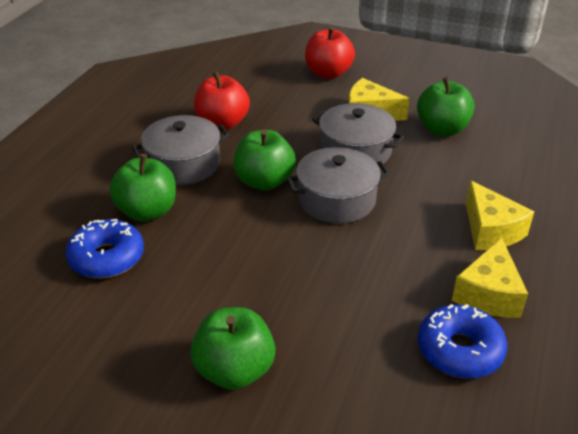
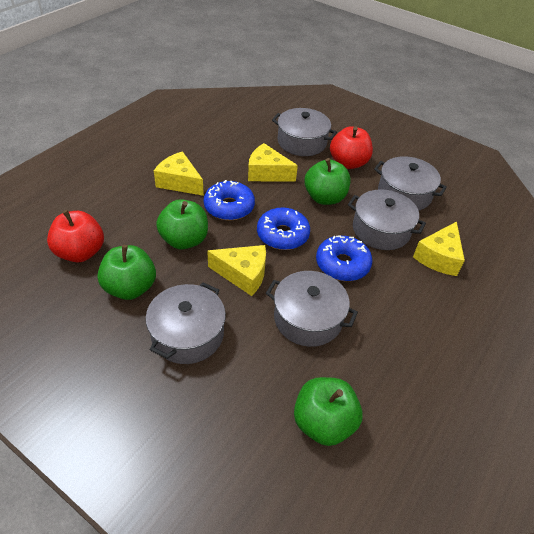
blue donut: [65,219,144,278] [418,304,507,379] = 2 -> [204,180,255,220] [257,207,310,250] [316,235,372,281] = 3
grey pot: [132,115,230,185] [286,147,390,224] [312,103,404,164] = 3 -> [146,282,226,364] [266,271,358,347] [272,108,337,156] [348,189,426,250] [374,156,447,210] = 5
yellow cheese: [348,78,410,121] [452,238,528,318] [466,180,534,250] = 3 -> [154,151,204,196] [207,245,266,296] [248,143,298,182] [413,221,465,276] = 4

